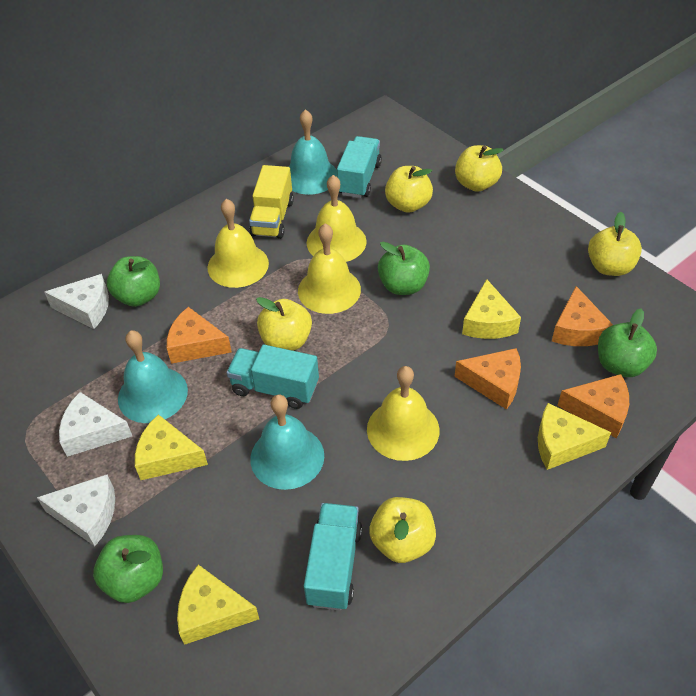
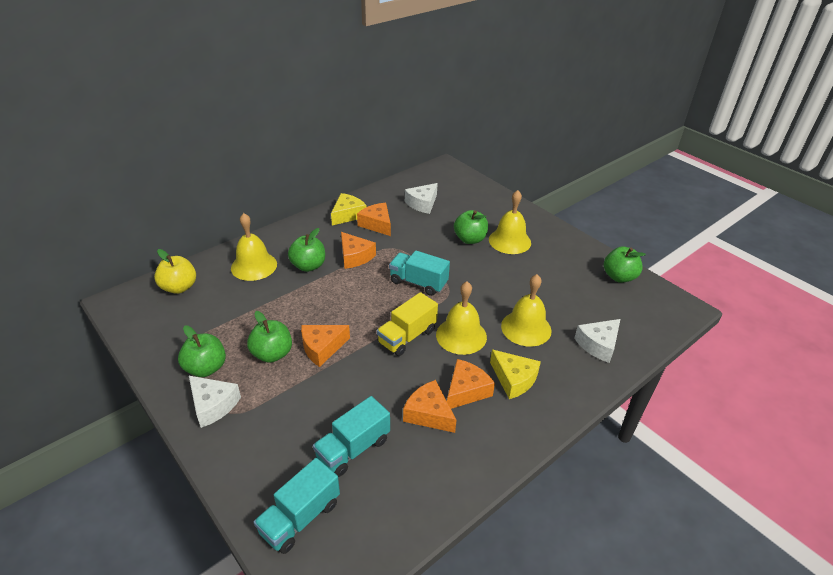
green apple: [93,535,163,603] [107,256,160,307] [378,242,430,295] [598,308,657,377] = 4 -> [178,325,226,377] [247,311,292,363] [288,228,325,272] [454,210,488,244] [604,246,646,283] = 5
orange cheese: [167,307,232,364] [454,348,521,410] [552,286,613,346] [557,374,629,438] = 4 -> [301,325,350,367] [341,232,376,269] [357,203,391,236] [403,380,456,433] [447,359,495,409] = 5
turquoise bell: [118,330,188,423] [250,395,324,490] [288,109,337,195] = 3 -> none = 0
yellow apple: [256,297,312,351] [369,497,436,563] [385,166,433,213] [455,145,503,192] [588,212,642,276] = 5 -> [154,249,196,294] = 1
yellow cheese: [135,414,208,480] [177,565,259,645] [462,279,521,339] [538,403,611,470] = 4 -> [331,193,366,226] [490,349,541,399] = 2

